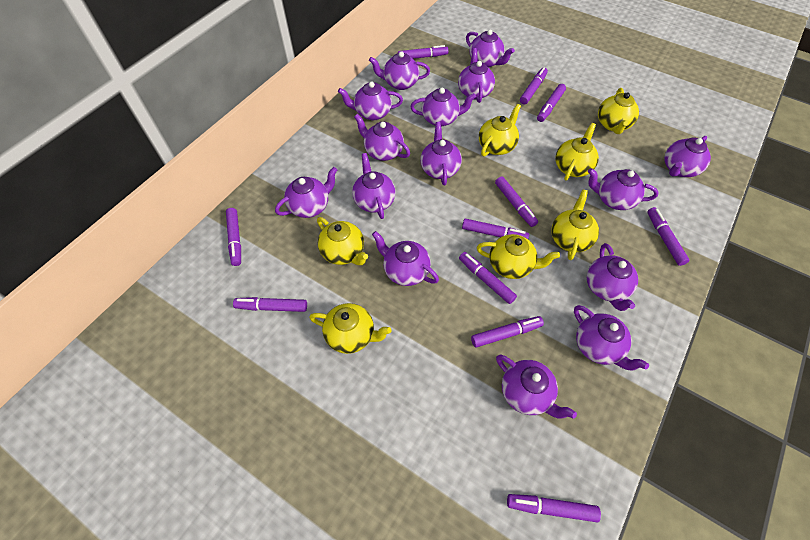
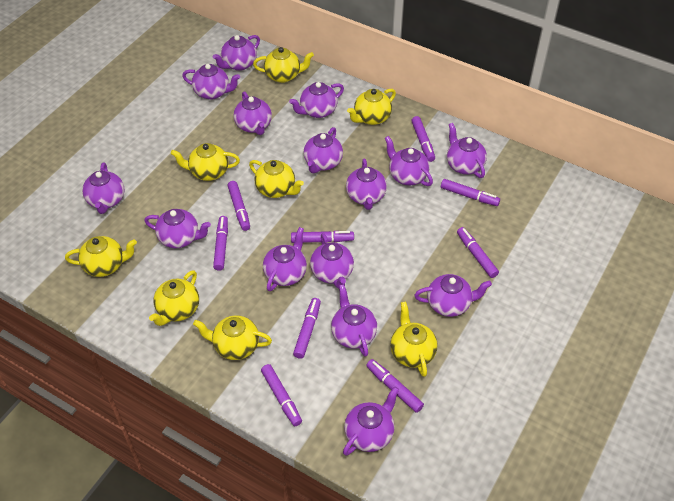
purple marker: [226,208,241,266] [233,297,307,312] [398,45,449,59] [459,252,517,304] [462,219,529,239] [471,316,544,348] [495,176,538,227] [507,494,601,522] [520,67,548,105] [537,84,566,122] [647,207,690,266] = 11 -> [213,216,228,271] [228,181,250,231] [261,364,302,426] [291,231,354,243] [293,298,321,359] [366,359,424,413] [411,116,435,162] [441,179,500,206] [457,227,499,278] = 9
yellow teapot: [309,303,392,354] [317,217,368,265] [477,234,560,279] [479,104,521,156] [551,189,599,260] [556,123,599,181] [598,88,639,134] = 7 -> [65,236,137,277] [149,270,199,326] [171,143,240,181] [193,315,272,360] [249,160,304,198] [253,47,314,83] [347,89,396,125] [390,302,437,377] = 8

